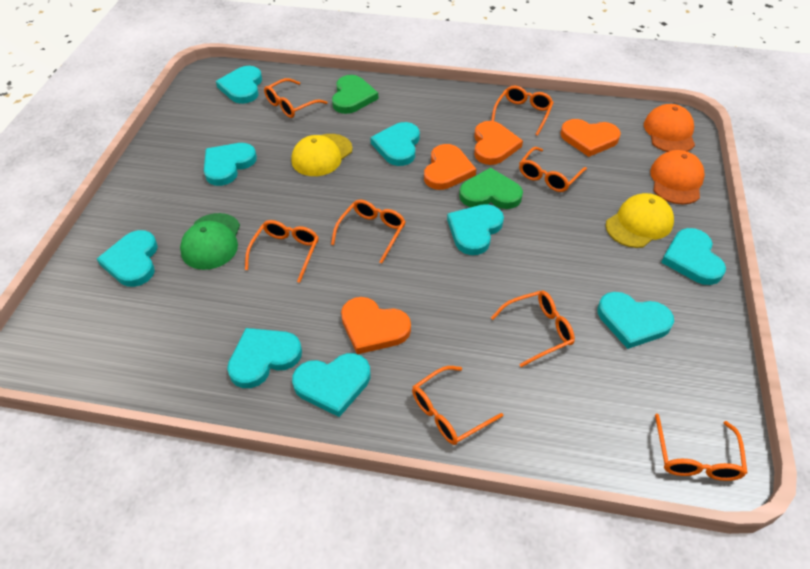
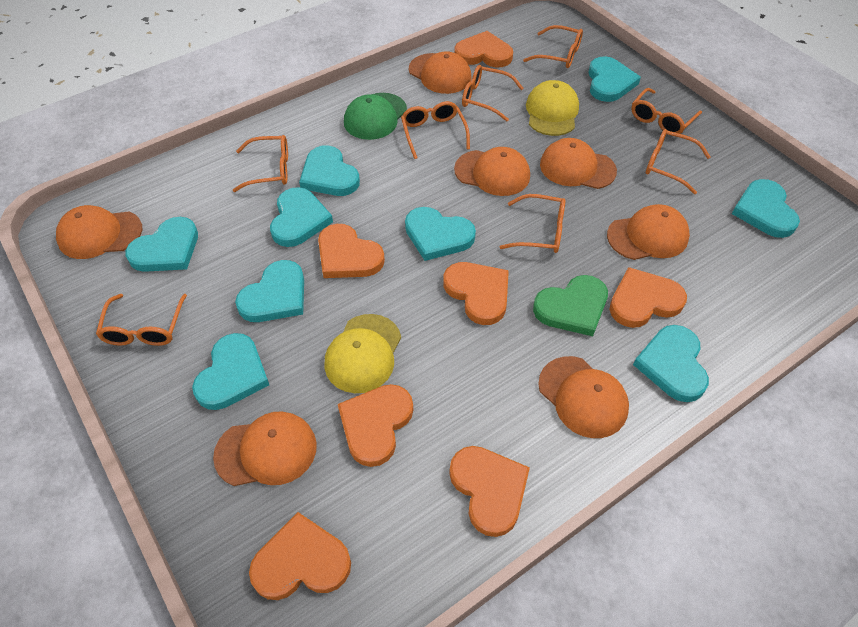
green heart: [332,75,379,114] [459,167,523,209] = 2 -> [533,275,608,336] = 1
orange cap: [644,104,695,152] [650,150,705,205] = 2 -> [56,205,142,259] [213,411,317,486] [409,51,472,94] [454,147,530,196] [538,356,629,438] [540,138,617,189] [607,204,690,260] = 7
orange heart: [341,297,411,354] [424,144,476,190] [474,121,523,165] [560,119,621,157] = 4 -> [249,512,351,600] [318,224,385,278] [338,384,413,467] [443,262,509,325] [449,446,530,537] [454,31,513,68] [609,267,687,328] = 7

